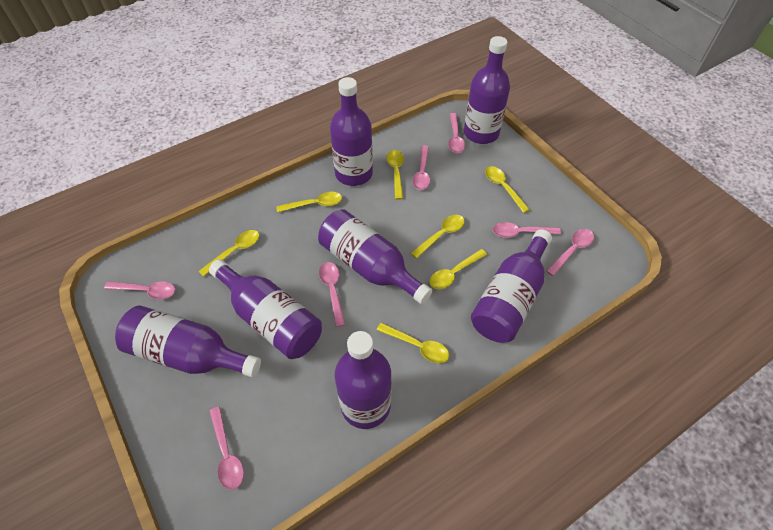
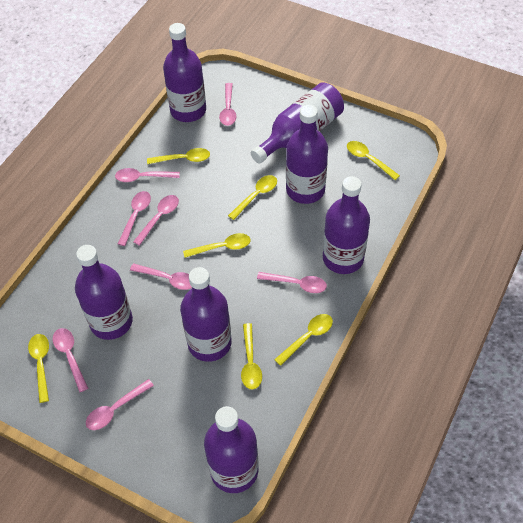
pink spoon: [104,281,175,299] [209,407,244,490] [319,262,345,327] [412,146,430,190] [448,113,465,153] [493,222,561,238] [546,229,594,276] = 7 -> [53,328,88,392] [86,379,154,430] [115,168,180,182] [118,191,151,246] [130,263,192,290] [133,195,179,246] [219,83,237,126] [257,272,327,293] = 8

